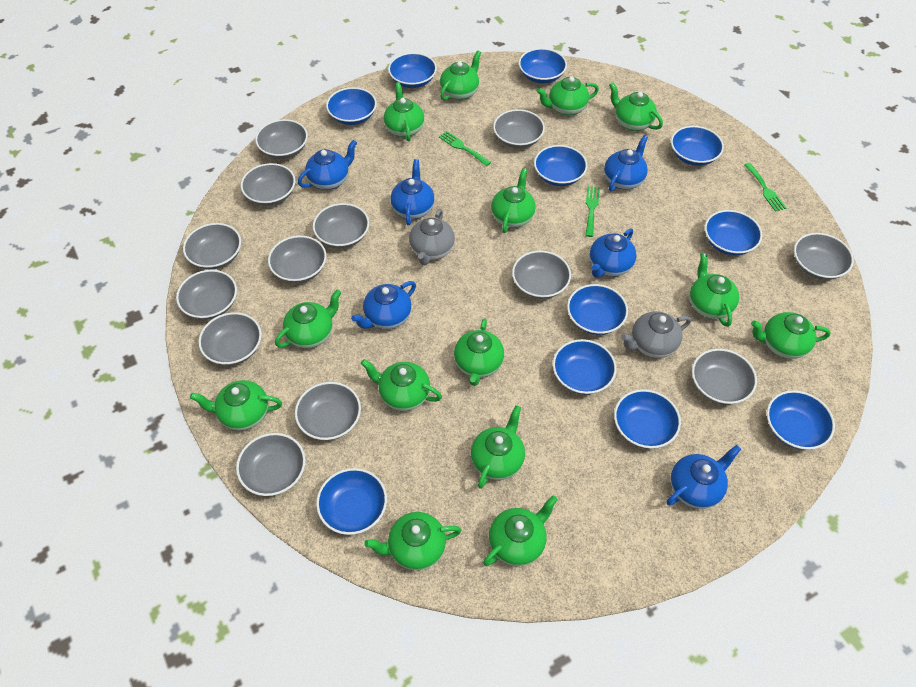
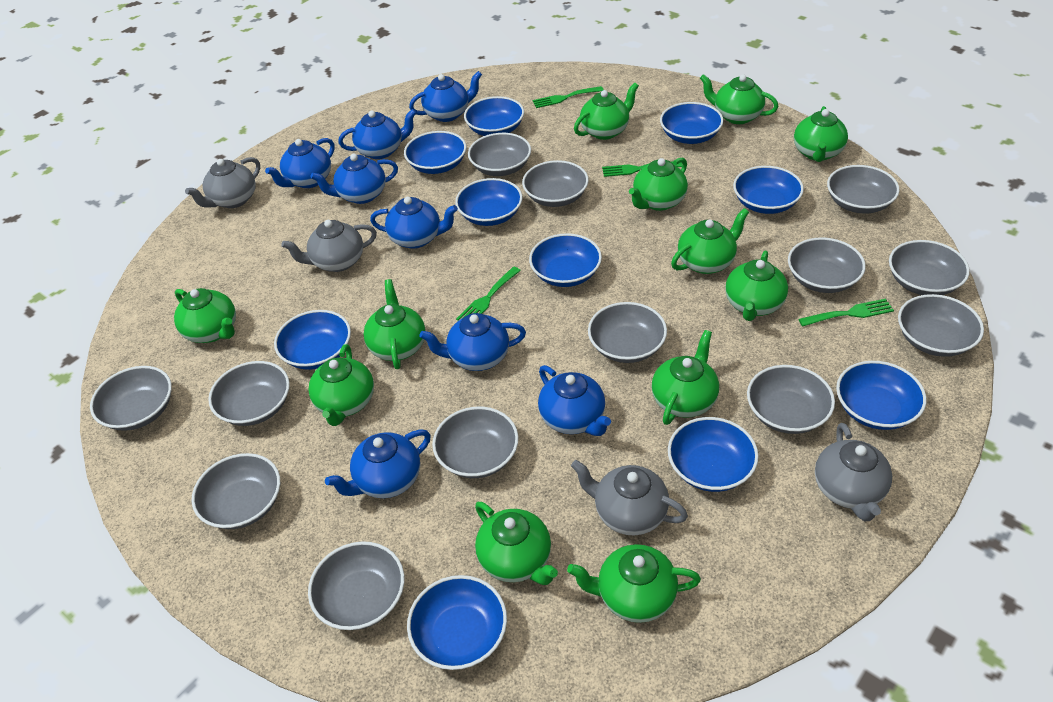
blue bowl: [316,468,387,535] [326,87,377,125] [388,53,437,88] [519,48,567,83] [534,145,588,186] [553,339,617,394] [567,284,628,335] [614,389,681,449] [671,126,724,166] [705,210,762,255] [767,390,835,450] = 11 -> [274,310,351,370] [404,131,466,174] [407,575,507,670] [455,178,522,226] [464,96,524,136] [529,233,602,287] [660,102,724,144] [668,417,759,492] [733,166,804,214] [836,361,927,430] = 10
blue teapot: [298,140,357,190] [351,281,416,329] [390,159,434,225] [590,228,636,278] [604,135,648,192] [667,445,741,509] = 6 -> [265,138,335,188] [310,154,398,204] [325,429,431,498] [338,109,416,159] [370,196,458,249] [409,71,482,122] [419,313,526,371] [538,365,611,436] = 8
green fork: [439,131,491,166] [585,186,600,237] [744,163,786,212] = 3 -> [456,267,521,321] [533,86,604,108] [602,161,682,177] [799,299,894,327] = 4
green teapot: [190,380,282,431] [275,290,341,348] [361,359,442,411] [364,512,461,570] [384,82,424,141] [440,50,481,101] [454,318,504,386] [471,405,525,489] [483,496,558,566] [491,168,536,233] [537,76,599,116] [609,82,663,131] [689,253,739,327] [751,312,831,359] = 14 -> [174,288,236,343] [308,344,374,426] [364,279,425,369] [475,502,558,585] [567,544,701,623] [574,82,639,140] [629,158,688,211] [651,330,719,425] [671,208,749,274] [700,74,778,124] [725,251,788,321] [794,106,848,162] = 12
grey teapot: [409,209,455,265] [621,311,691,358] = 2 -> [185,157,260,208] [281,220,377,272] [571,460,688,535] [815,423,892,521] = 4

